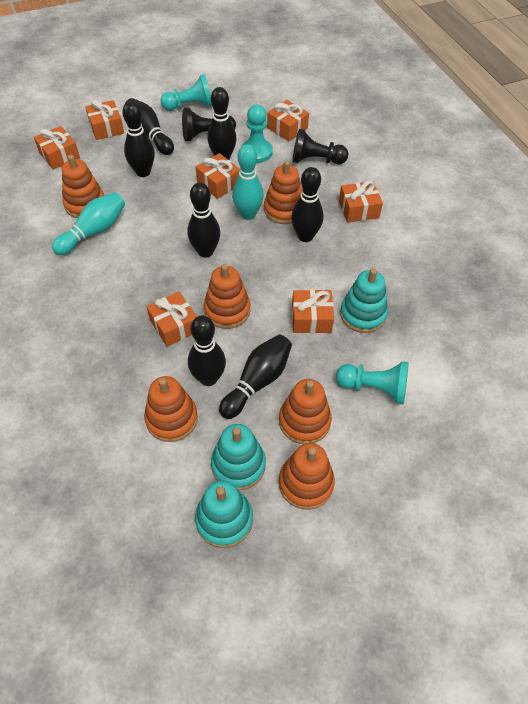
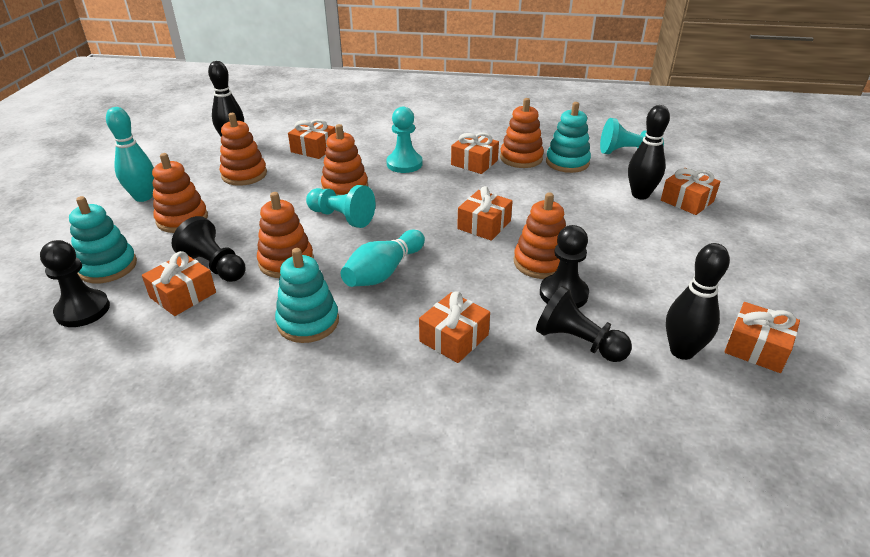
black bowling pin: [122,101,155,177] [125,98,174,155] [187,183,220,258] [188,315,226,386] [207,87,236,160] [219,334,292,419] [291,167,323,242] = 7 -> [208,61,244,136] [628,105,670,199] [666,243,730,360] = 3
black pawn: [182,108,236,141] [292,129,349,164] = 2 -> [40,240,110,327] [172,216,245,282] [536,286,632,362] [540,225,589,308] = 4

